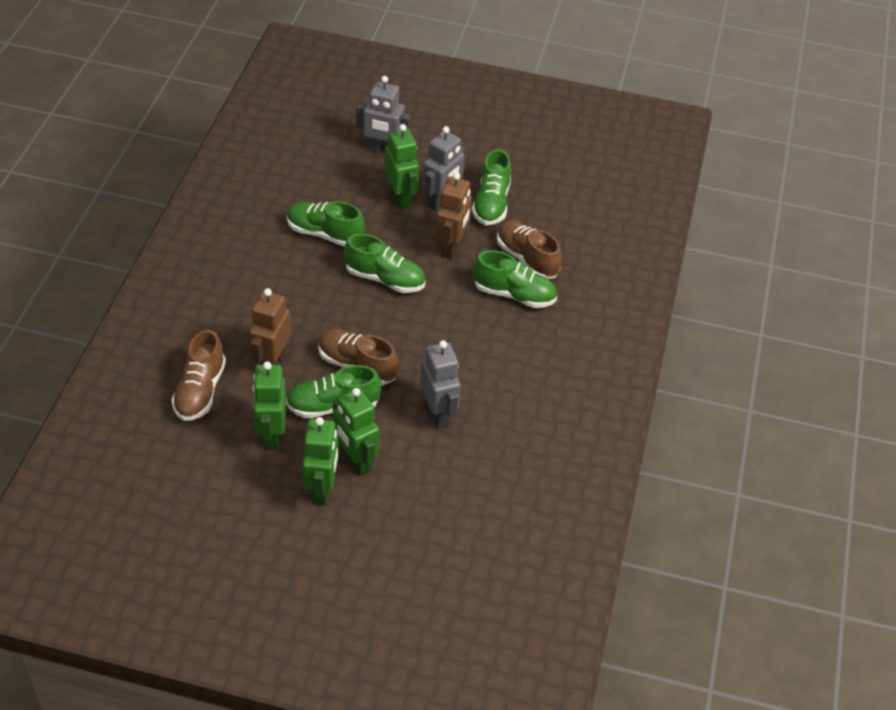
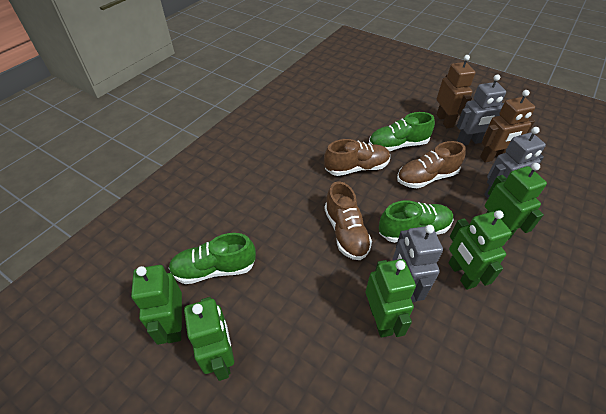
green robot: [253,361,286,449] [302,417,338,505] [333,388,379,476] [384,124,419,210] = 4 -> [131,265,182,345] [184,297,234,381] [366,259,416,338] [449,210,512,290] [485,163,547,240] = 5
green shoe: [286,201,365,247] [286,365,381,418] [344,233,426,293] [472,149,511,225] [473,250,557,308] = 5 -> [169,233,256,284] [369,112,435,151] [379,200,453,243] = 3

